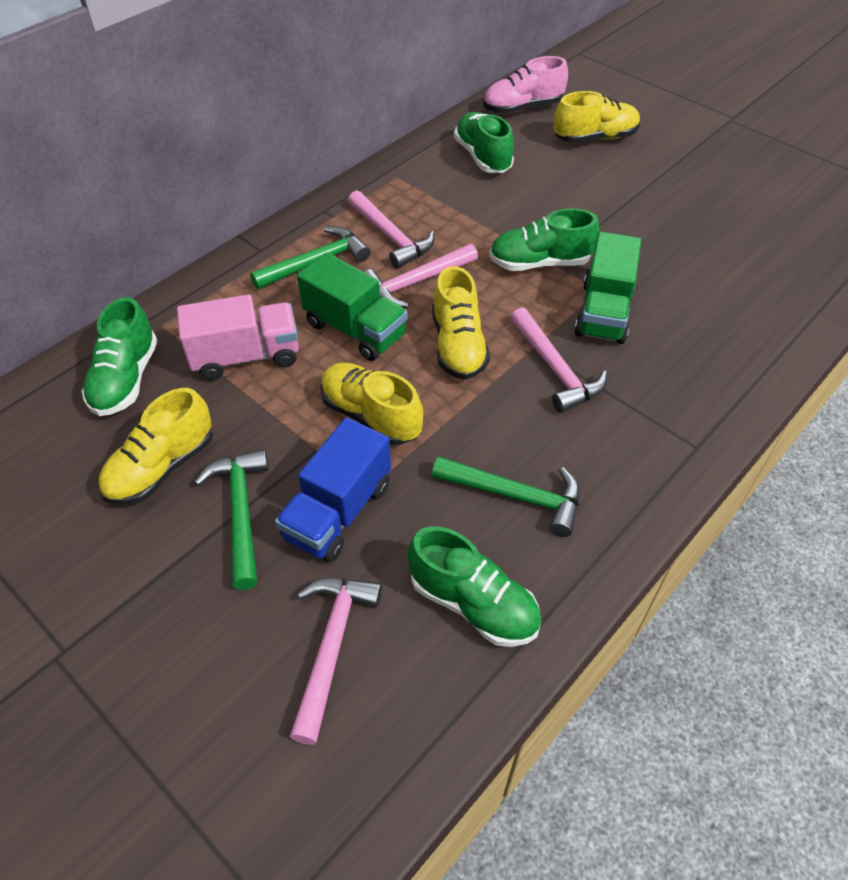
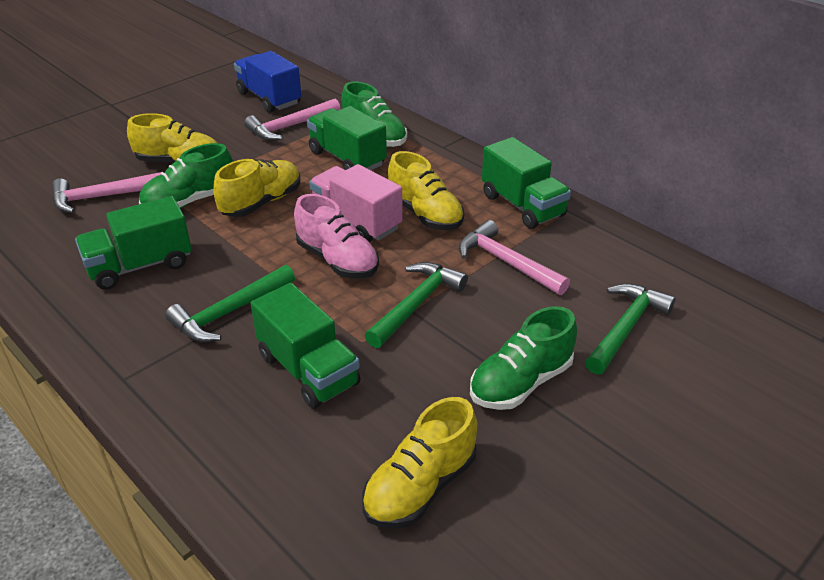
green shoe: [82,297,157,416] [408,527,541,647] [454,112,514,173] [489,208,599,271] = 4 -> [139,143,233,209] [341,82,407,147] [470,306,577,410] = 3
green truck: [297,253,408,361] [574,232,641,344] = 2 -> [75,196,192,290] [251,283,360,409] [307,106,387,170] [482,137,571,229] = 4
pink hammer: [290,578,382,745] [348,190,435,268] [364,244,478,308] [510,307,607,413] = 4 -> [52,172,162,213] [244,99,340,141] [459,220,570,295] = 3

